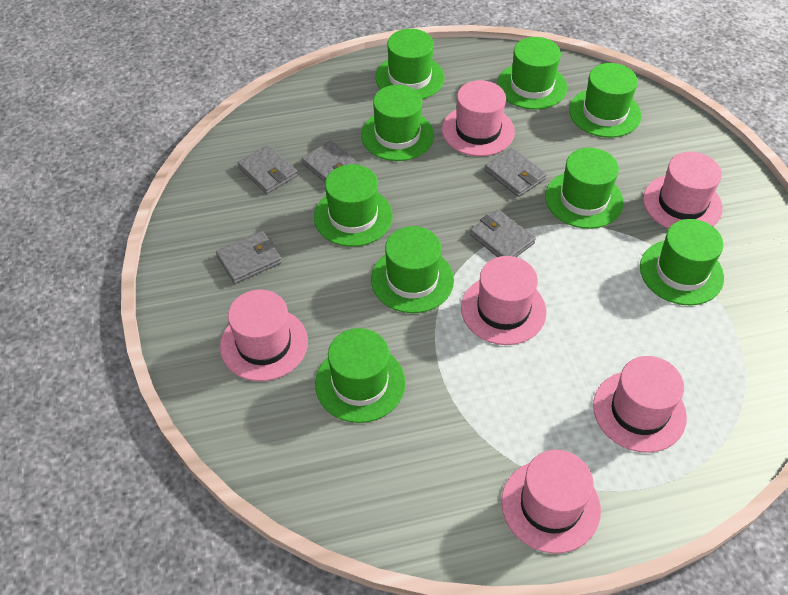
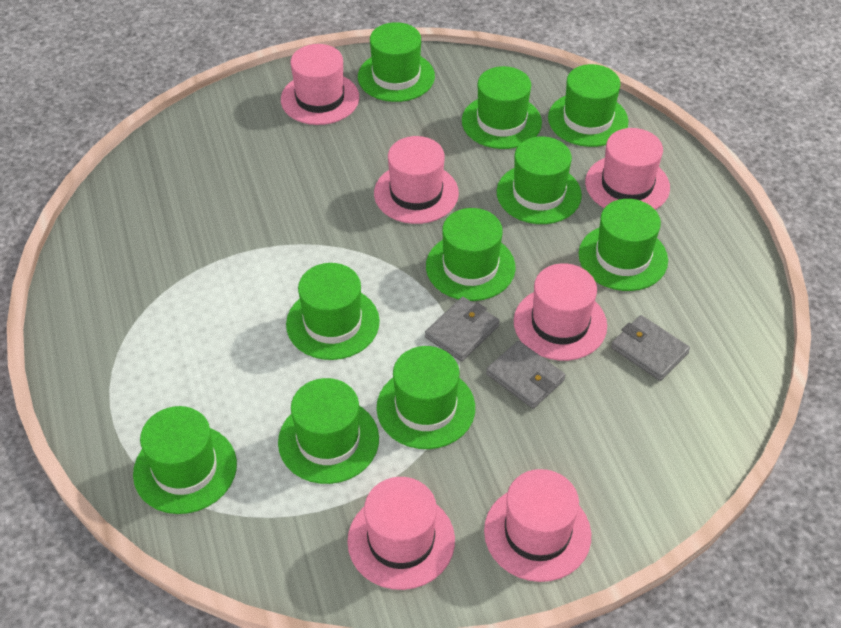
green hat: [314,164,393,247] [315,328,405,423] [361,85,434,161] [371,226,454,313] [375,29,445,99] [497,37,567,110] [545,148,624,229] [569,63,641,138] [640,219,724,305] = 9 -> [133,406,237,514] [278,378,379,484] [286,263,380,360] [358,22,435,102] [376,346,475,449] [426,208,515,301] [462,66,542,149] [497,136,582,224] [548,64,628,147] [579,199,668,291] = 10
grey wallet: [216,231,282,284] [238,145,298,194] [302,140,362,182] [470,210,536,257] [484,148,547,197] = 5 -> [425,297,500,362] [486,341,565,409] [611,315,690,381] = 3

